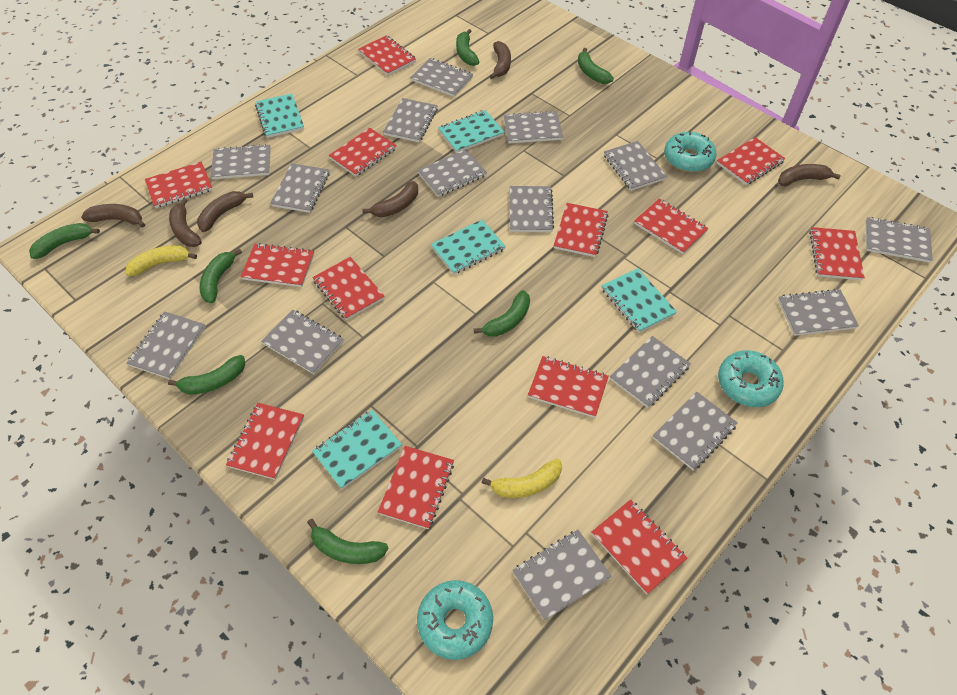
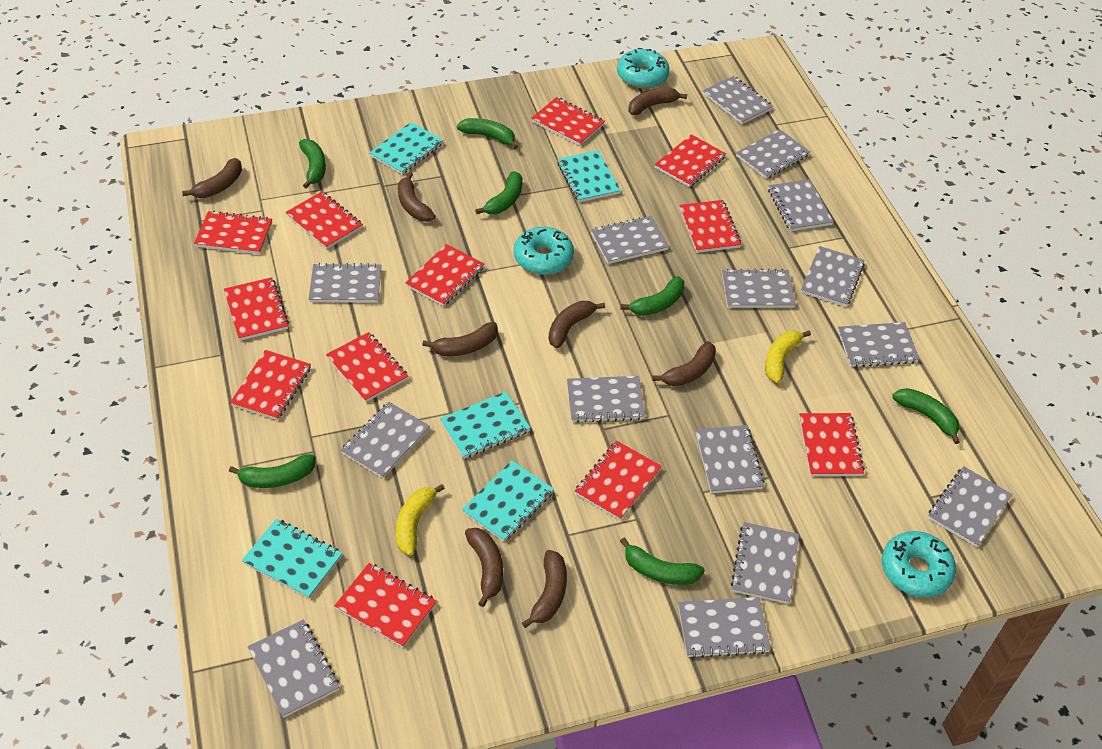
brown banana: [81,204,145,228] [169,198,202,247] [197,191,253,232] [362,181,418,217] [490,41,511,79] [778,164,841,186] = 6 -> [182,158,242,198] [398,172,436,222] [422,322,498,356] [465,528,503,607] [522,550,567,628] [549,301,605,348] [628,88,687,115] [652,341,716,386] = 8
red notebook: [145,162,213,208] [226,403,304,480] [240,243,314,287] [312,257,384,320] [329,128,397,177] [358,35,416,76] [378,446,454,529] [528,356,609,418] [554,203,608,257] [592,499,687,594] [634,199,709,254] [717,137,786,185] [809,227,865,280] = 13 -> [194,211,272,254] [224,277,289,341] [230,350,311,420] [285,191,363,249] [326,332,408,402] [334,563,437,648] [405,244,484,307] [531,97,605,146] [575,441,662,520] [654,134,726,187] [680,200,741,253] [799,413,865,476] = 12

